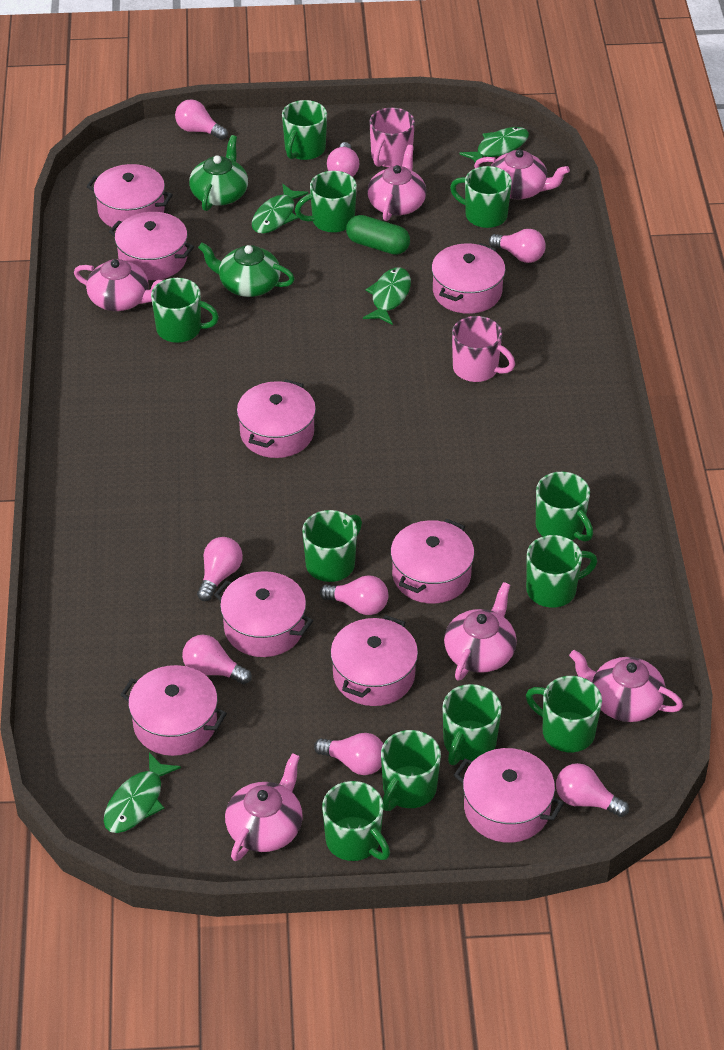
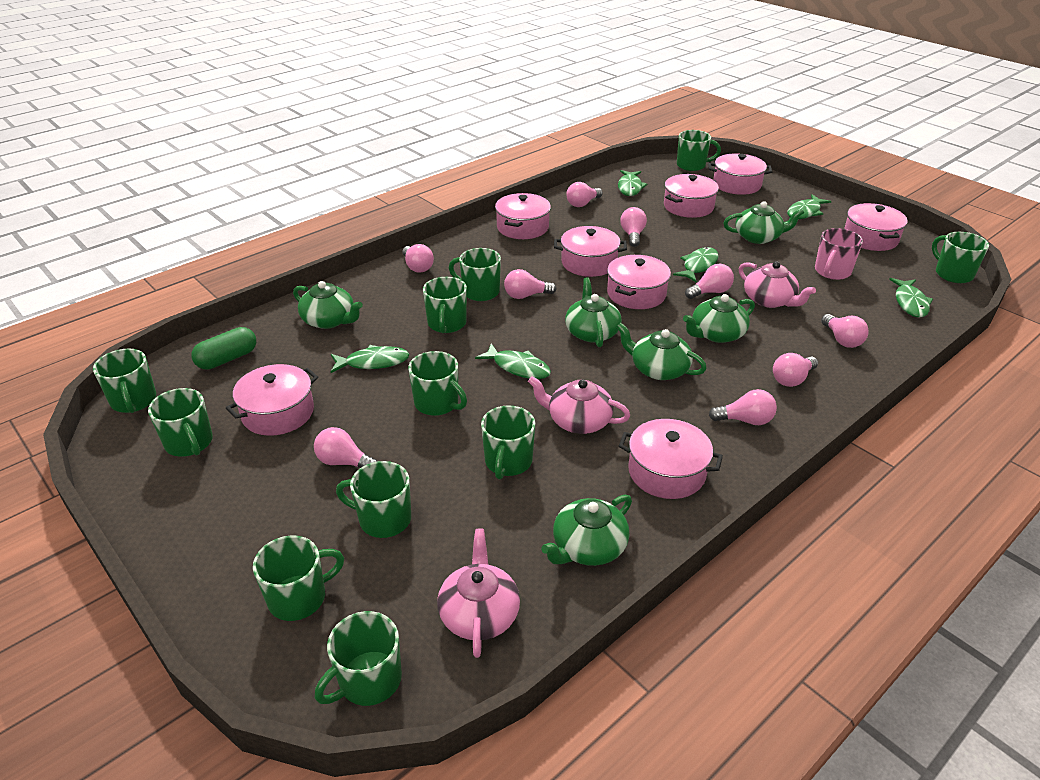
green fish: [104,753,181,833] [252,184,308,234] [363,267,411,325] [459,127,529,166] = 4 -> [331,345,410,373] [475,343,551,379] [618,170,647,196] [673,247,719,282] [787,194,831,219] [889,278,933,318] = 6
green teapot: [189,135,248,211] [198,243,295,297] = 2 -> [293,281,363,329] [541,495,632,566] [565,277,622,347] [616,322,707,380] [683,294,755,343] [723,201,804,244] = 6
pink light bulb: [175,99,228,140] [182,635,252,684] [197,537,243,601] [314,733,383,775] [320,575,388,615] [327,142,359,177] [489,229,546,263] [556,763,629,817] = 8 -> [314,427,378,468] [403,244,434,273] [504,269,556,299] [566,182,603,207] [620,207,647,247] [685,264,734,299] [709,389,777,425] [773,353,818,387] [821,314,869,348] = 9
pink mug: [369,108,415,167] [452,316,515,382] = 2 -> [815,228,863,280] = 1
pink pot: [86,164,173,229] [109,212,194,280] [120,665,227,756] [214,571,313,657] [237,379,316,458] [330,615,418,706] [391,519,474,604] [432,243,505,314] [454,748,564,843] = 9 -> [226,364,318,436] [495,193,551,239] [554,226,627,277] [607,255,671,309] [619,419,723,499] [664,174,719,218] [708,153,772,195] [844,203,907,251] = 8
pink teapot: [74,259,164,311] [225,753,303,861] [367,145,427,221] [444,582,517,681] [474,149,570,199] [569,650,683,722] = 6 -> [437,528,520,658] [528,376,630,434] [739,261,816,308] = 3

